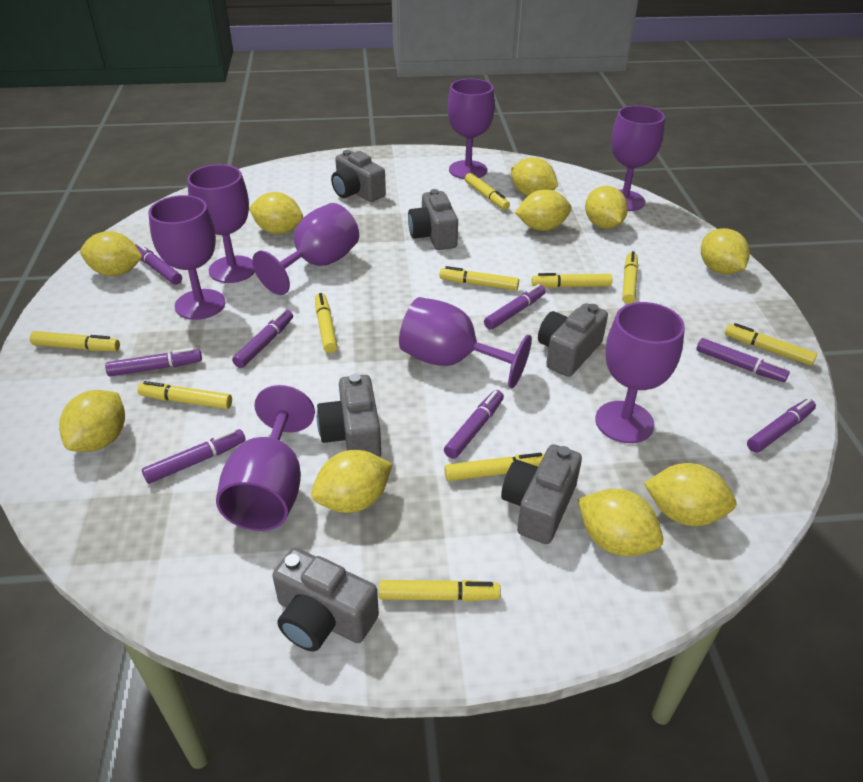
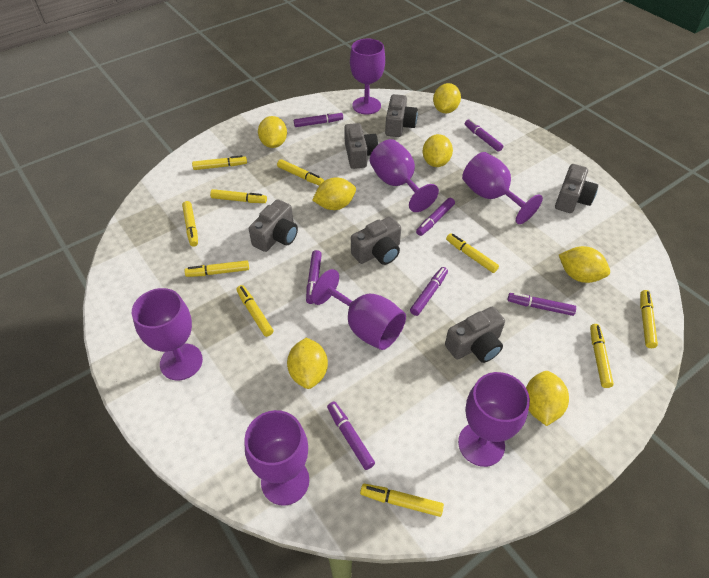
purple goblet: [148,195,225,320] [187,164,255,283] [216,385,315,531] [252,203,359,295] [399,297,532,388] [448,79,495,179] [595,302,685,443] [611,105,665,211] = 8 -> [132,288,203,380] [245,410,309,506] [311,269,406,350] [350,39,385,115] [370,139,439,212] [458,372,530,467] [462,152,543,224] = 7
purple marker: [105,348,202,376] [135,243,182,285] [142,429,246,484] [232,309,293,368] [444,390,504,459] [484,284,546,330] [696,338,790,382] [747,399,816,453] = 8 -> [294,112,343,127] [306,250,322,304] [327,402,375,470] [410,267,448,316] [416,198,455,236] [465,119,503,152] [508,293,576,316] = 7
yellow lemon: [59,390,125,452] [80,231,143,276] [249,192,303,234] [311,450,393,513] [511,157,558,196] [515,189,572,231] [578,489,663,557] [585,186,628,229] [644,463,736,526] [701,228,750,275] = 10 -> [258,116,287,148] [287,338,328,389] [312,178,356,210] [423,134,453,167] [433,83,461,113] [526,371,569,426] [559,246,610,283] = 7

